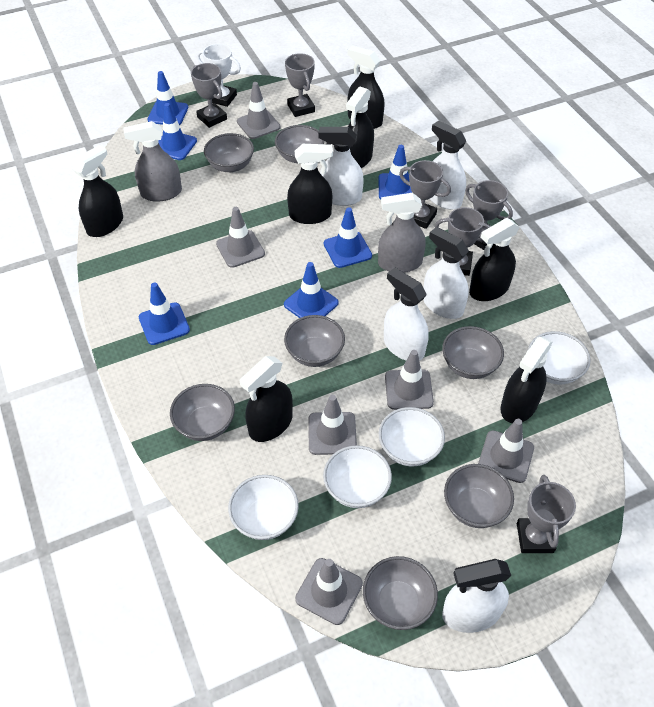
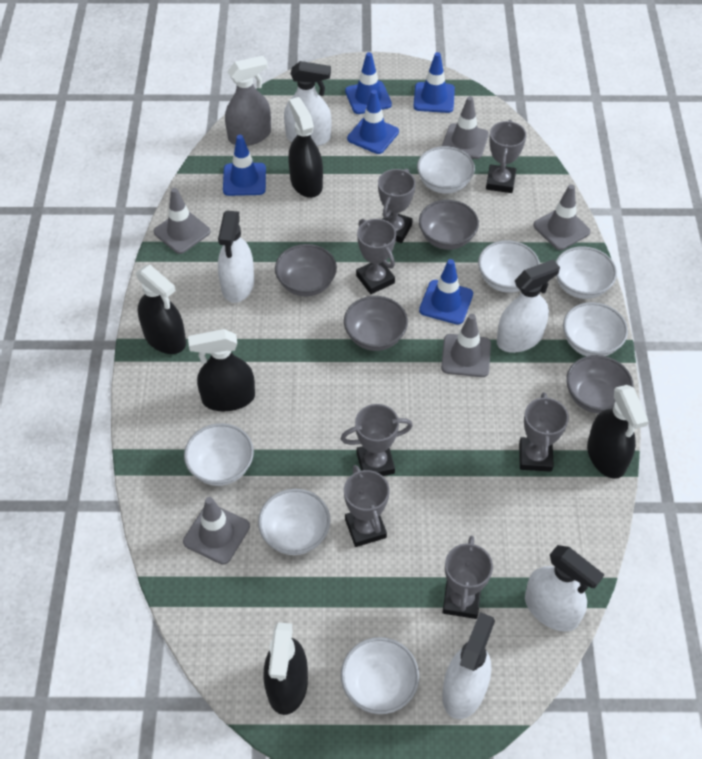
black spray bottle: [72,145,123,237] [240,356,293,442] [287,144,333,224] [346,86,374,168] [348,45,385,129] [469,218,520,301] [500,337,553,423] = 7 -> [136,264,186,354] [188,329,255,411] [263,622,308,715] [288,97,323,198] [587,385,649,479] = 5
blue traffic cone: [139,282,190,345] [147,71,188,125] [159,103,197,160] [284,262,338,318] [324,207,372,268] [379,145,412,199] = 6 -> [223,135,266,196] [345,52,392,114] [347,90,399,154] [413,52,455,113] [419,259,473,324] = 5
grey bowl: [170,384,235,441] [204,133,254,172] [275,125,324,163] [284,315,345,367] [363,556,438,630] [442,326,504,379] [444,464,514,528] = 7 -> [275,244,337,296] [344,296,408,351] [419,200,479,250] [566,355,633,414] = 4
grey spray bottle: [123,121,182,202] [378,193,426,273] = 2 -> [225,56,271,146] = 1
grey traffic cone: [216,207,265,268] [237,82,281,139] [295,558,363,625] [308,395,357,455] [385,350,434,410] [478,419,534,483] = 6 -> [154,188,211,254] [183,497,250,565] [441,314,491,377] [442,96,489,159] [533,184,591,250] = 5
grey trophy: [191,63,227,128] [285,53,315,117] [399,160,451,229] [435,207,491,276] [465,180,513,250] [517,475,576,553] = 6 -> [341,404,413,476] [344,465,389,547] [356,219,396,294] [378,168,416,243] [443,536,493,619] [486,120,526,193] [519,392,569,472] = 7
white bowl: [228,475,299,540] [323,445,392,508] [379,407,445,466] [528,331,591,385] = 4 -> [184,423,254,486] [258,489,331,555] [341,637,419,714] [417,146,475,194] [478,240,540,293] [556,246,617,299] [563,302,628,356] = 7
white trophy: [197,44,241,107] = 1 -> none = 0

